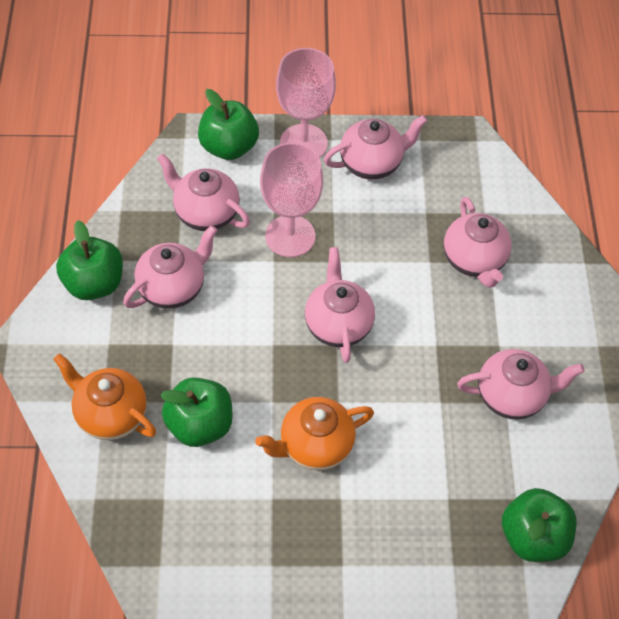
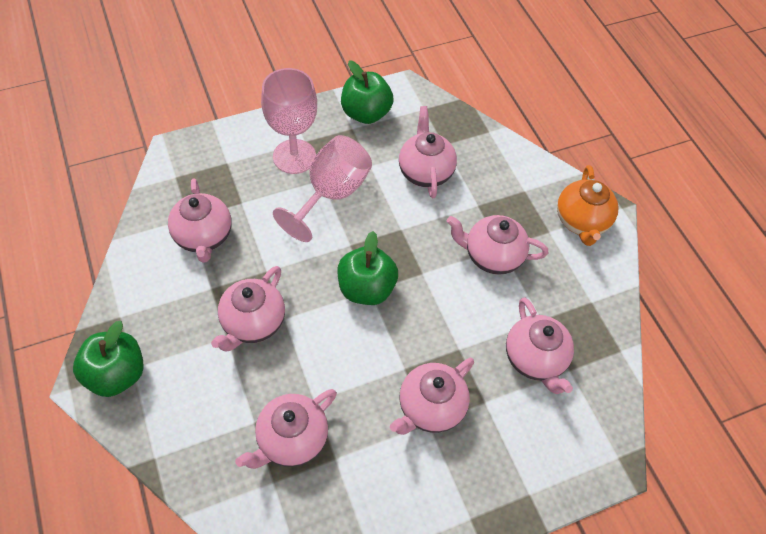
green apple: [56,220,123,300] [160,377,233,447] [198,89,259,160] [502,488,577,562] = 4 -> [73,321,144,397] [337,231,398,305] [341,60,394,124] = 3
orange teapot: [53,353,156,440] [255,397,374,470] = 2 -> [557,165,619,246] = 1
pink teapot: [123,225,217,309] [157,154,250,231] [305,247,375,363] [324,115,427,180] [444,197,512,288] [457,349,585,420] = 6 -> [168,178,232,263] [211,266,285,352] [235,389,337,469] [390,358,474,435] [399,106,457,198] [447,215,548,275] [506,297,574,394] = 7

